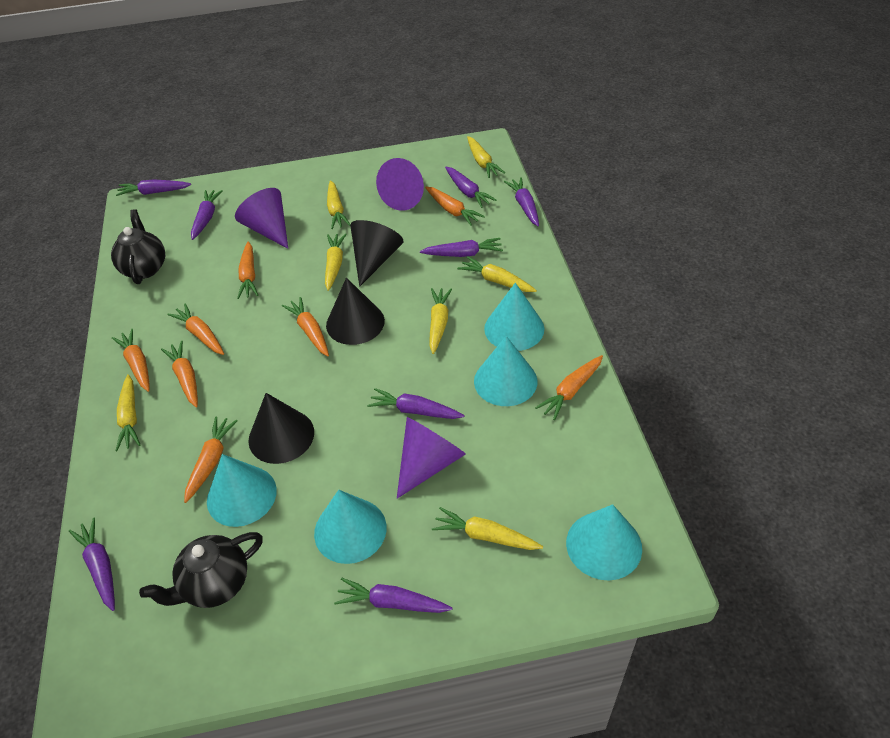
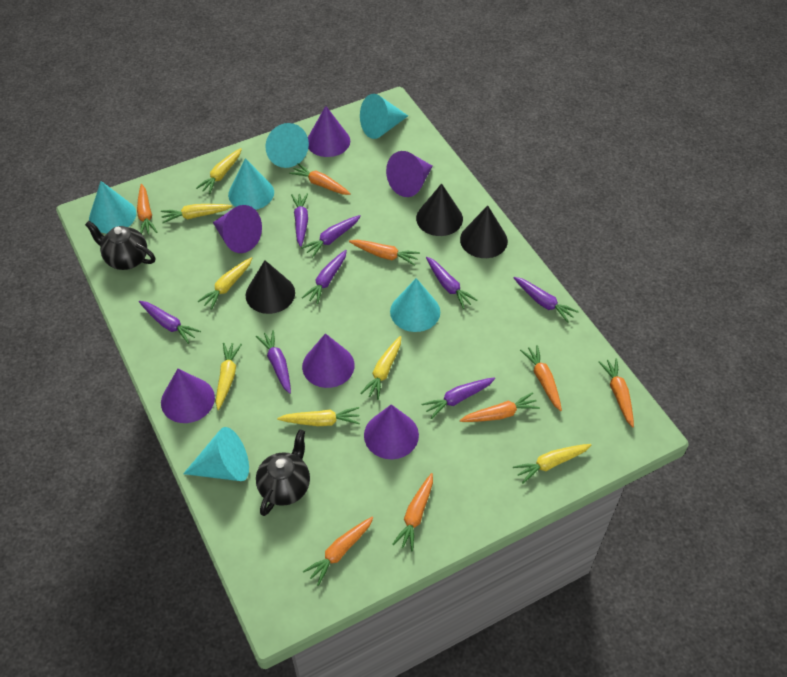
purple cone: [235,188,288,249] [376,158,424,211] [397,417,466,499] = 3 -> [161,369,215,423] [213,205,262,253] [302,333,355,388] [308,106,350,157] [364,404,419,459] [386,151,433,197] = 6
turquoise cone: [207,454,277,527] [314,490,387,564] [474,336,537,406] [484,283,544,351] [566,504,642,580] = 5 -> [89,181,136,233] [183,427,249,481] [228,158,274,210] [265,123,309,168] [360,94,408,139] [390,278,440,332] = 6

